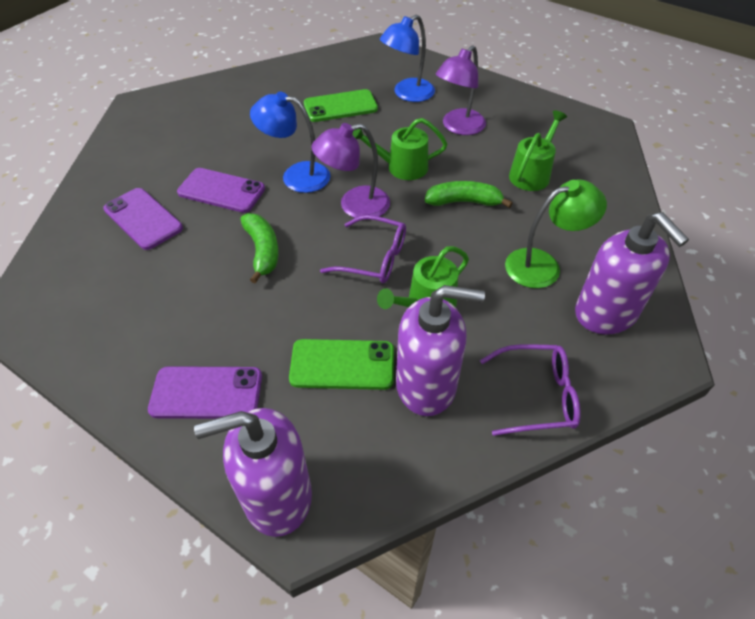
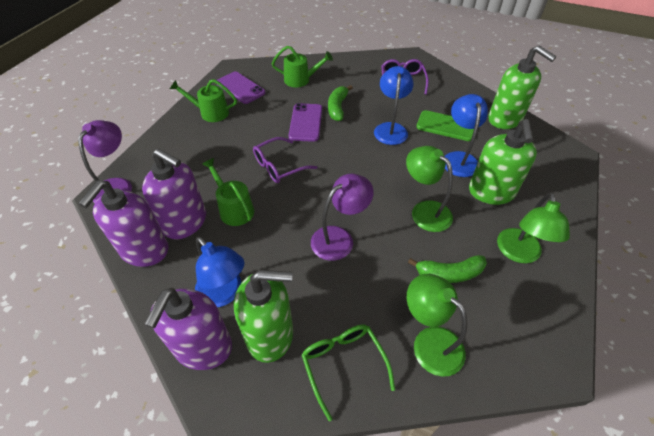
blue lamp: [250,92,330,193] [380,15,435,102] = 2 -> [195,237,244,307] [374,66,414,145] [444,94,488,177] = 3
green glasses: none = 0 -> [302,324,395,421] = 1
green lamp: [505,179,607,288] = 1 -> [406,146,453,232] [407,274,467,377] [497,193,570,263] = 3
green phone: [289,339,394,390] [304,89,378,122] = 2 -> [416,110,474,141] = 1
green soap dispenser: none = 0 -> [234,270,293,363] [469,119,537,205] [488,45,557,129] = 3
purple phone: [103,188,183,250] [148,366,262,419] [177,168,265,213] = 3 -> [217,71,265,104] [289,103,322,142] = 2

